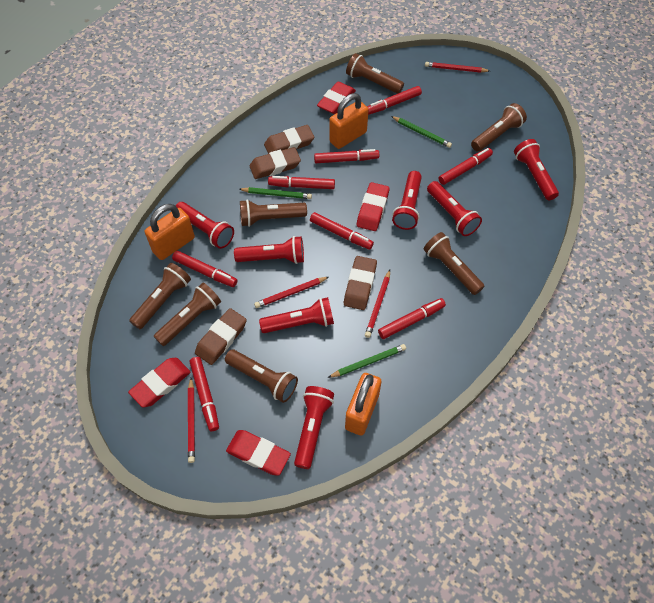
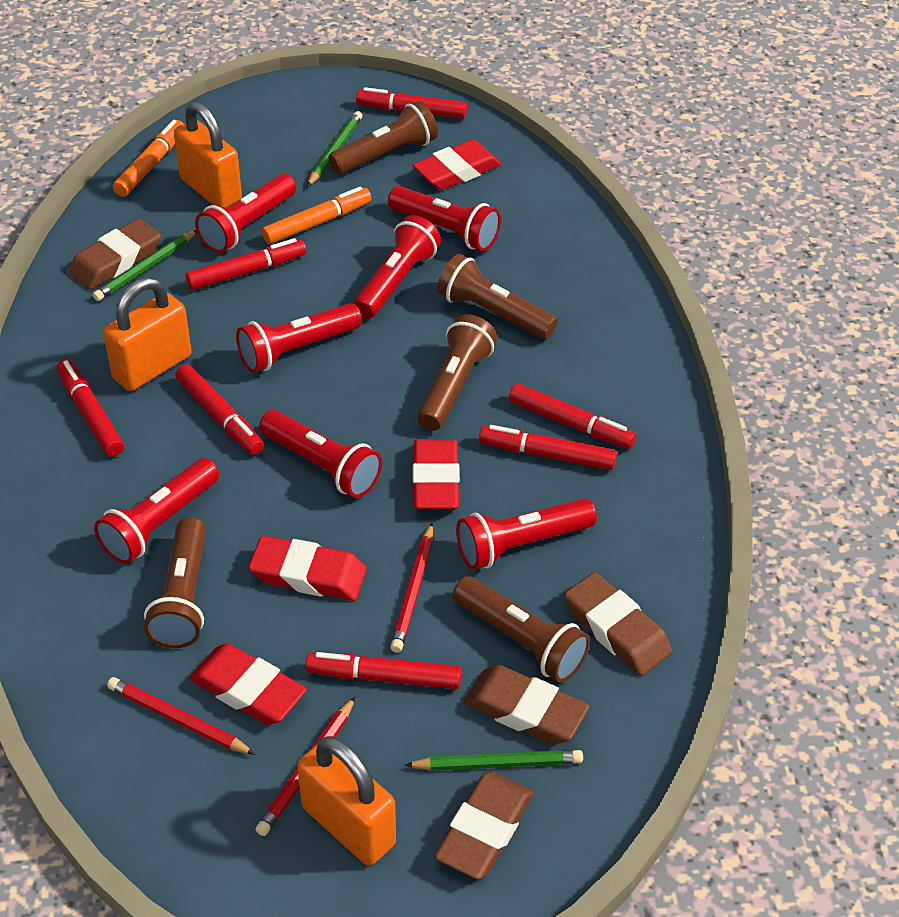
brown flashlight: [129,263,191,329] [154,283,221,346] [225,350,298,403] [240,200,307,227] [346,53,404,94] [424,232,484,295] [471,103,527,152] = 7 -> [144,517,206,648] [329,101,438,174] [417,314,497,431] [437,254,557,339] [453,576,590,683] = 5
orange marker: none = 0 -> [113,120,184,197] [262,186,372,244] = 2
red marker: [172,251,237,287] [190,357,219,431] [268,176,335,189] [310,212,374,250] [314,149,379,163] [367,86,422,115] [378,298,446,339] [439,148,493,185] = 8 -> [57,359,124,457] [175,365,264,455] [186,238,306,290] [306,652,461,689] [356,87,467,119] [479,425,617,470] [509,384,636,449] = 7
red pencil: [188,378,195,463] [254,277,329,308] [365,270,390,338] [425,62,490,73] = 4 -> [107,677,255,755] [255,697,355,836] [390,523,433,653] = 3

